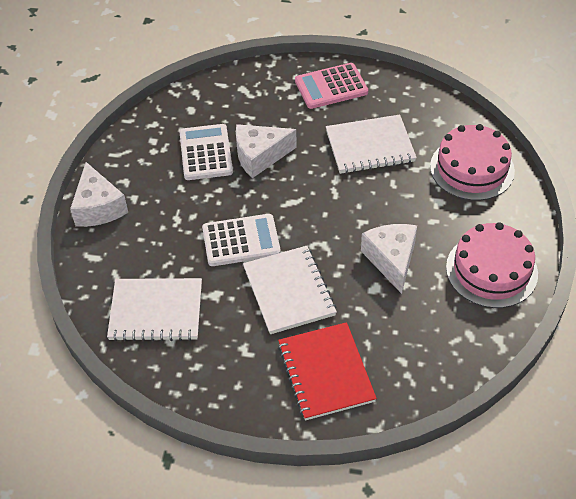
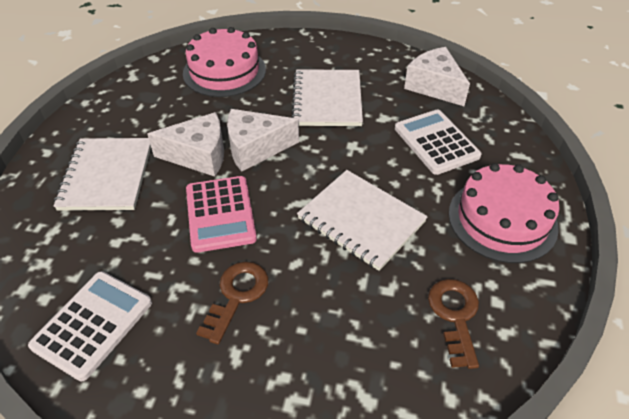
brown key: none = 0 -> [196,262,268,345] [428,279,479,369] = 2
red notebook: [278,322,377,421] = 1 -> none = 0

